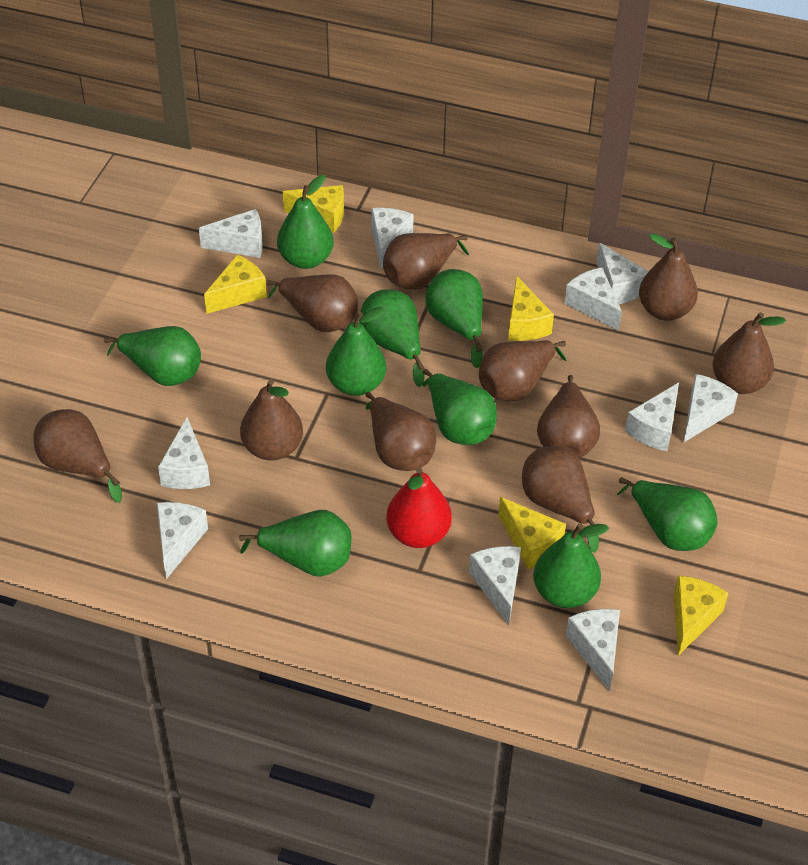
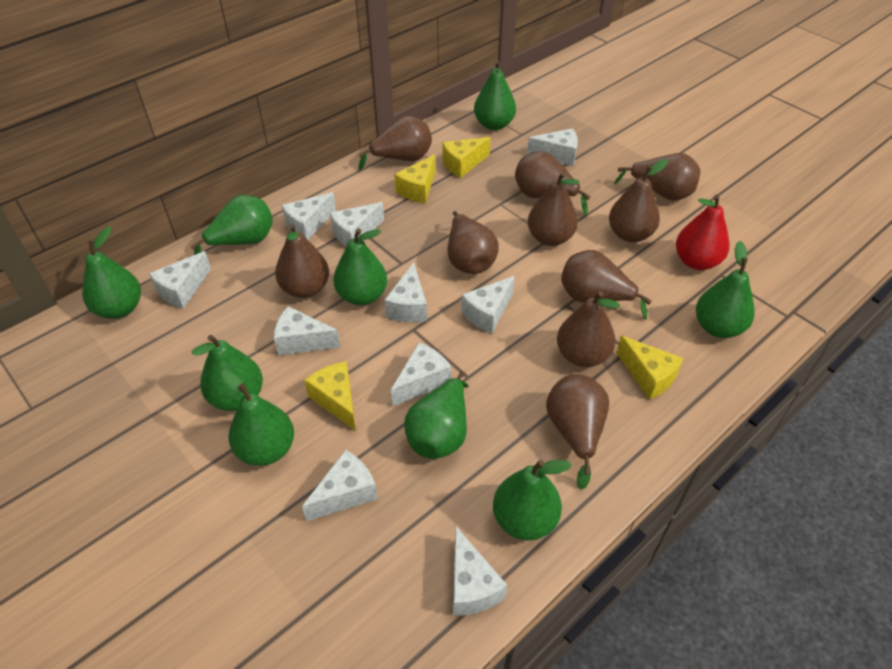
yellow cheese: [204,255,267,314] [283,185,344,233] [498,497,566,569] [508,276,554,341] [674,576,728,656] = 5 -> [304,361,356,431] [394,154,435,203] [442,137,491,178] [616,336,684,400] = 4

